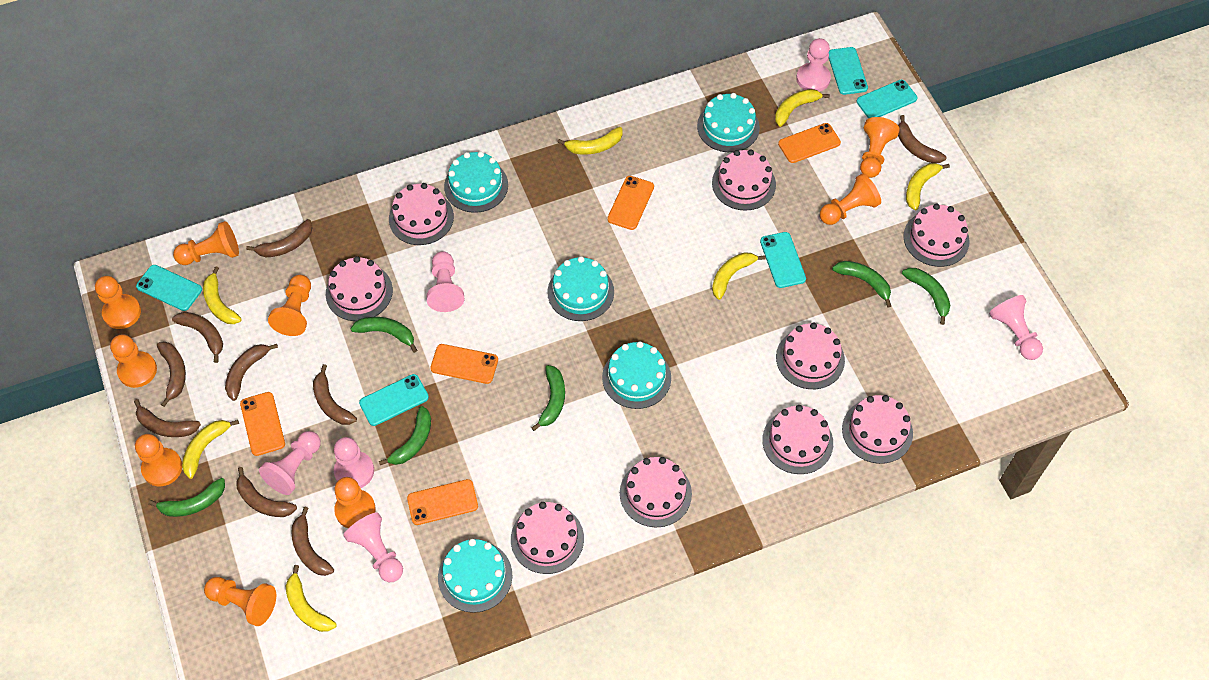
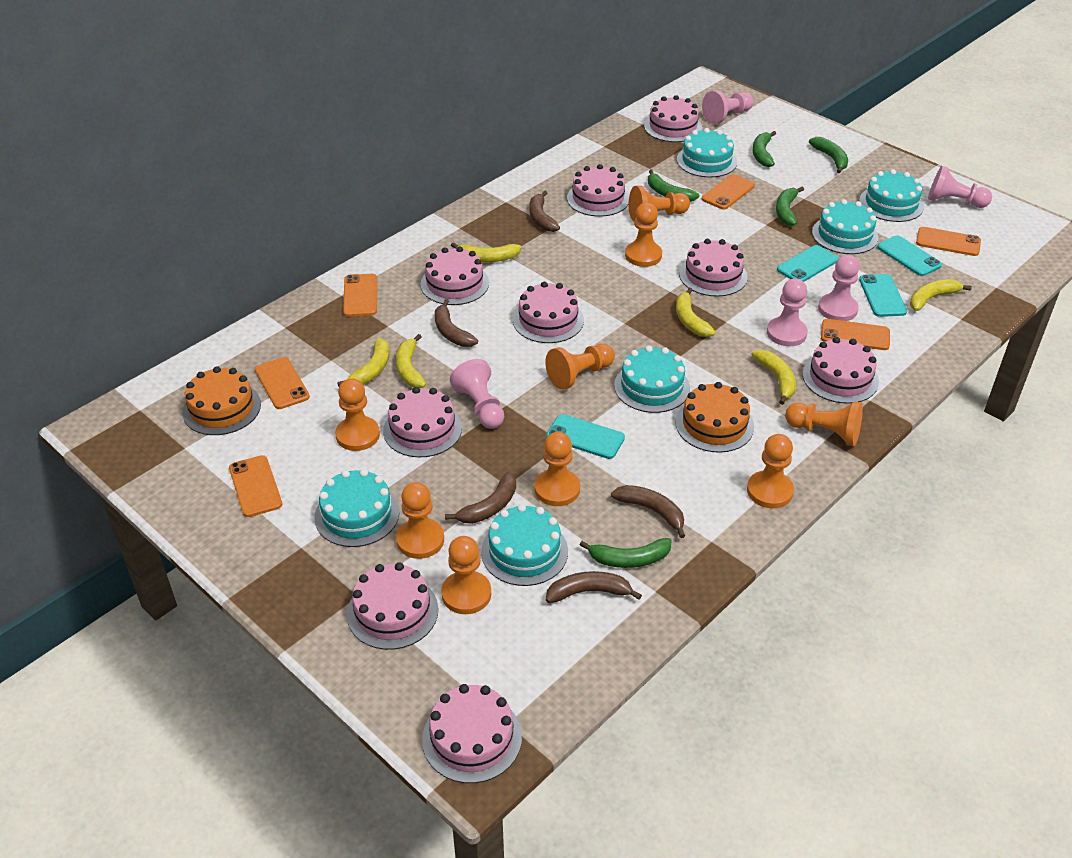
brown banana: [134,399,201,437] [157,342,186,407] [172,312,223,363] [225,344,278,401] [236,467,297,517] [246,219,313,257] [292,507,334,576] [313,364,357,425] [898,115,946,163] = 9 -> [435,299,478,347] [445,471,516,524] [529,191,560,232] [546,571,642,603] [611,485,685,538] = 5
green banana: [148,478,225,517] [351,317,417,353] [379,406,431,465] [531,365,565,431] [832,261,891,308] [902,268,950,325] = 6 -> [579,538,672,568] [648,169,699,202] [753,131,776,167] [776,187,804,226] [809,137,848,174] = 5
orange cake: none = 0 -> [182,366,261,435] [676,382,754,453] = 2
orange phone: [240,392,285,456] [407,479,478,525] [430,344,498,384] [607,176,654,230] [778,123,841,163] = 5 -> [229,455,282,517] [255,357,310,409] [343,274,377,317] [702,174,755,209] [821,319,890,350] [916,227,981,256] = 6
pink pawn: [259,431,321,495] [334,437,374,488] [343,512,403,582] [426,251,464,312] [796,38,831,92] [989,295,1043,360] = 6 -> [450,359,504,429] [702,90,754,124] [767,279,808,346] [818,255,859,321] [928,166,992,208] = 5
turquoise cake: [438,539,513,613] [444,151,508,213] [547,256,614,321] [602,341,671,409] [697,93,760,152] = 5 -> [315,469,399,547] [481,504,568,586] [614,345,690,413] [677,128,737,177] [812,199,878,254] [859,169,924,222] = 6
turquoise phone: [136,265,202,311] [359,374,429,426] [760,232,806,288] [829,47,868,95] [857,80,917,118] = 5 -> [546,414,625,459] [777,245,839,282] [859,274,907,317] [877,235,942,276] = 4
yellow banana: [182,420,239,479] [203,266,242,324] [285,565,337,632] [558,127,623,155] [712,252,766,300] [775,89,830,127] [906,163,950,210] = 7 -> [337,338,389,386] [396,334,426,388] [451,242,521,262] [676,288,716,337] [751,349,796,405] [910,279,972,311] = 6

